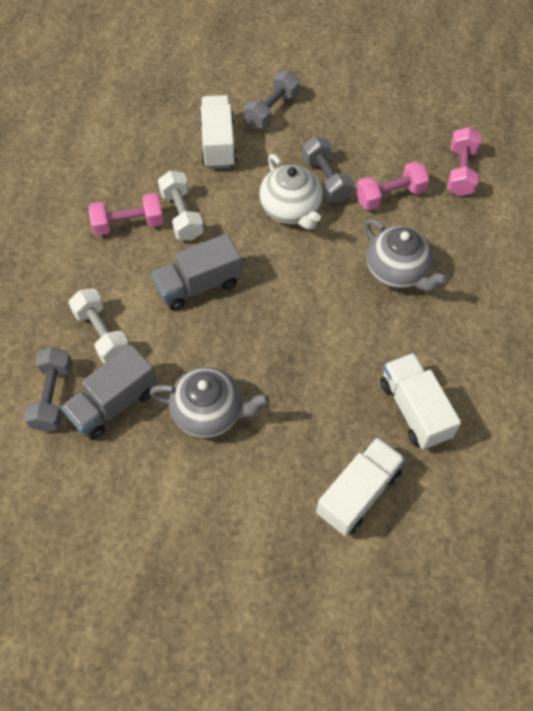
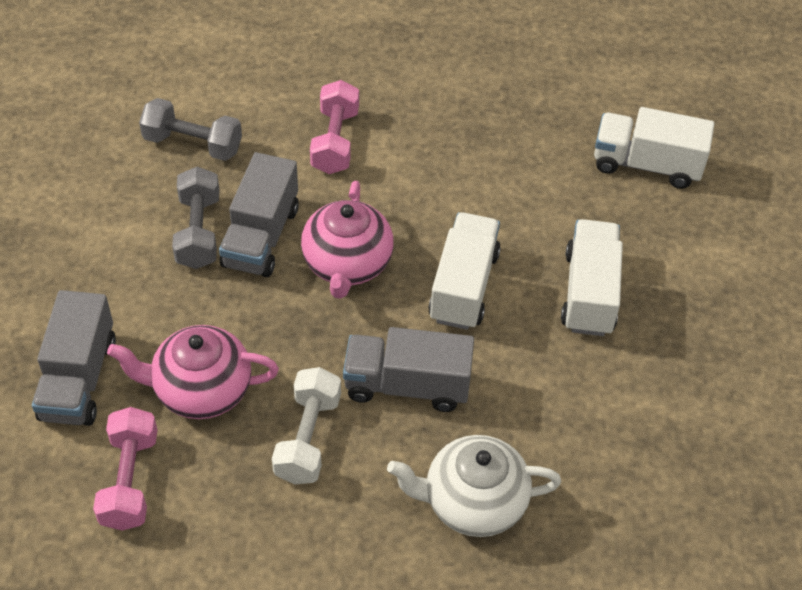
grey dumbbell: [23,347,73,432] [244,71,300,128] [302,136,354,203] = 3 -> [139,98,242,161] [172,167,219,269] = 2
grey teapot: [150,367,270,438] [365,219,448,291] = 2 -> none = 0
grey truck: [61,345,157,440] [151,234,242,311] = 2 -> [32,290,116,426] [219,152,299,277] [343,327,474,412] = 3
pink dumbbell: [89,193,164,236] [356,161,430,210] [447,127,481,196] = 3 -> [93,407,158,531] [310,80,359,174] = 2
pink teapot: none = 0 -> [107,325,279,419] [301,181,394,299] = 2
white dumbbell: [68,288,129,363] [158,171,204,241] = 2 -> [272,367,341,485] = 1

